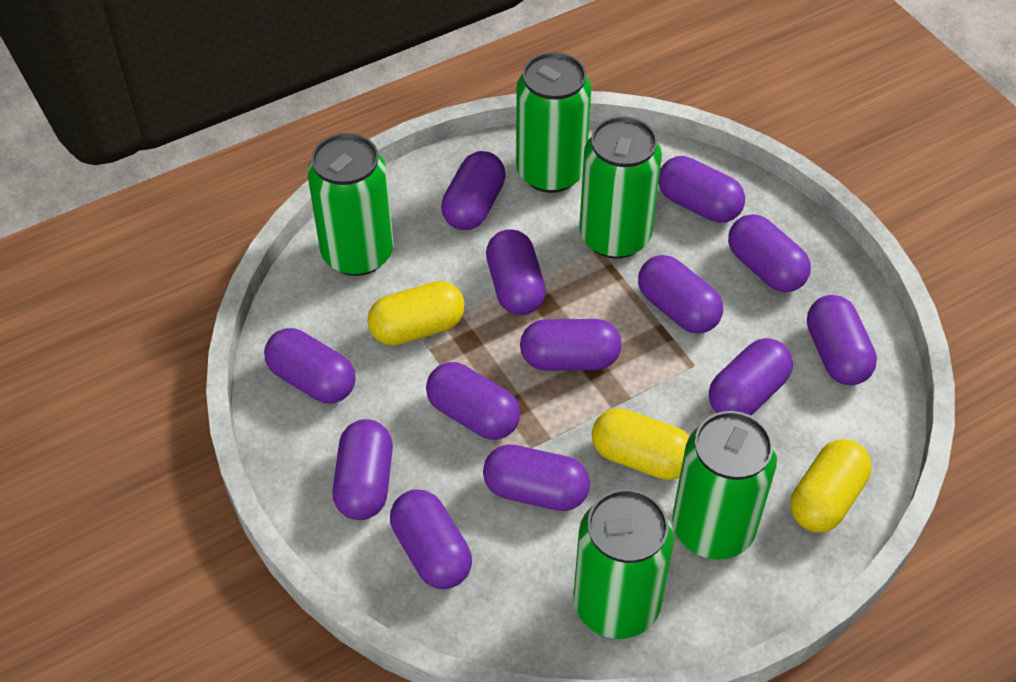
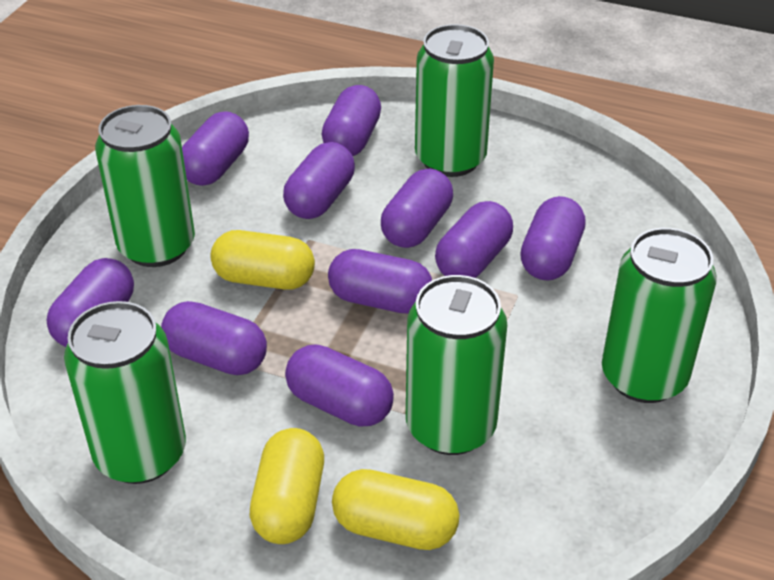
purple capsule: [264,328,356,404] [332,419,393,520] [390,489,472,589] [426,362,520,440] [441,151,506,230] [483,444,590,511] [486,229,546,315] [520,319,622,371] [638,255,723,334] [658,156,745,223] [709,338,793,415] [728,214,811,292] [807,295,877,385] = 13 -> [47,258,134,347] [161,301,267,375] [182,111,249,186] [283,142,355,219] [285,344,394,427] [322,85,381,156] [328,249,432,314] [381,169,453,248] [435,201,513,278] [520,196,586,281] = 10

